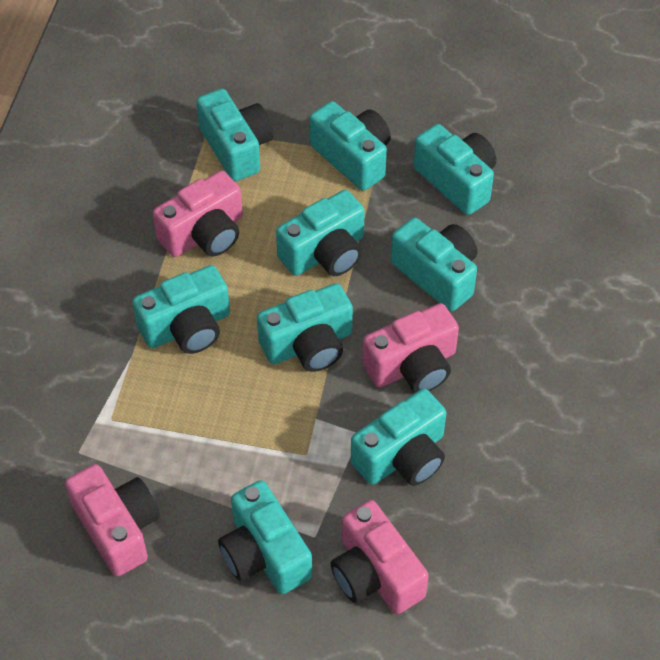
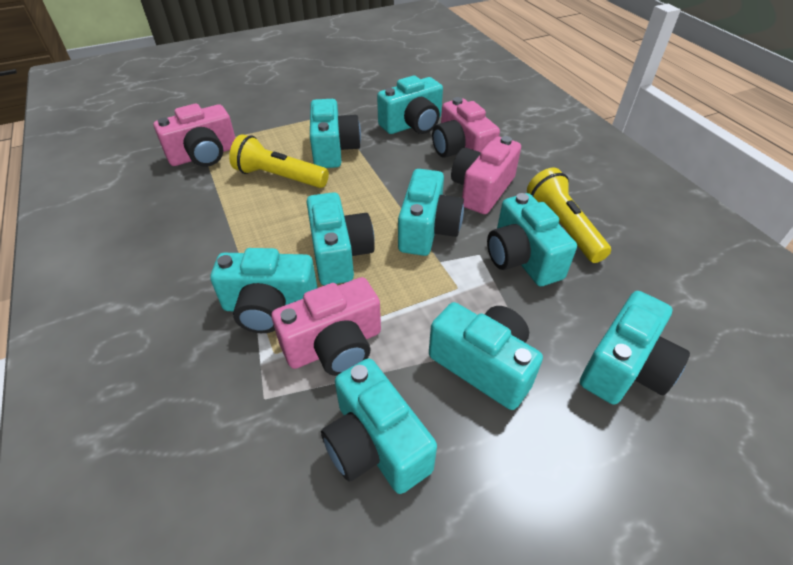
yellow flashlight: none = 0 -> [229,134,329,188] [527,168,611,263] = 2

